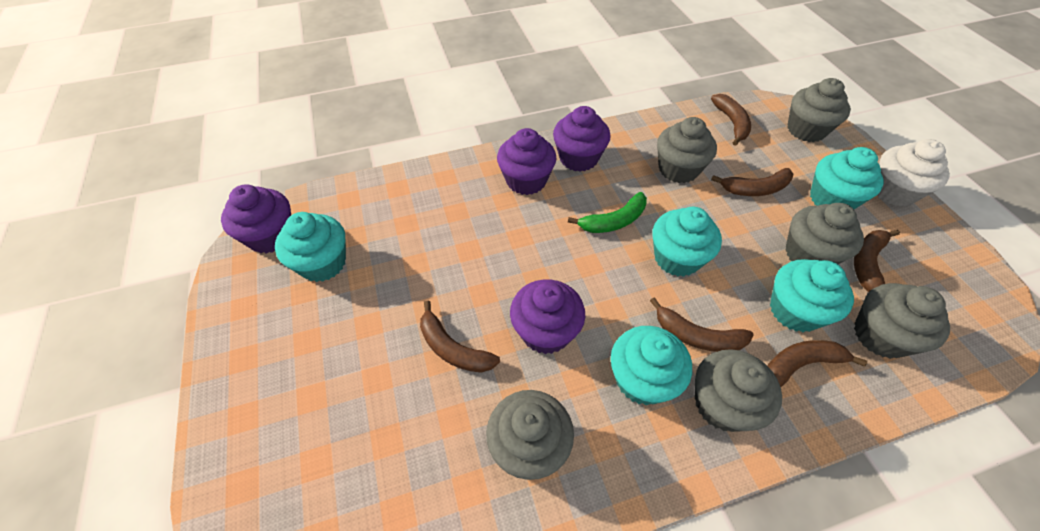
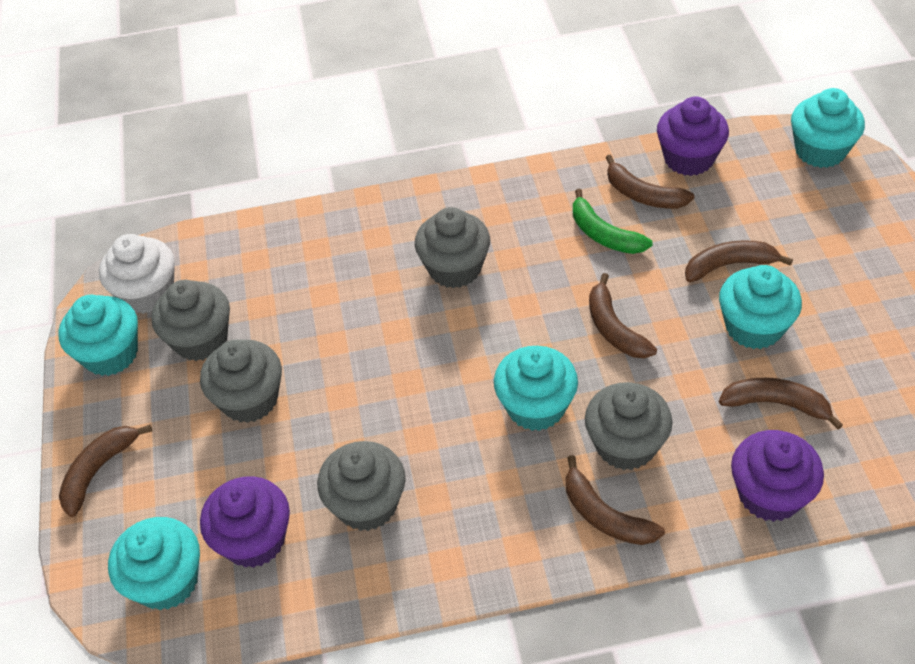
grey cupcake: [486,390,574,480] [657,117,717,183] [695,349,782,432] [785,203,864,264] [787,78,851,142] [854,283,950,359] = 6 -> [151,280,230,361] [200,340,282,423] [317,441,406,531] [415,207,490,288] [585,382,672,470] = 5
purple cupcake: [221,185,291,254] [497,128,557,195] [510,279,585,354] [553,106,611,172] = 4 -> [200,476,290,568] [657,97,729,176] [731,430,824,522] = 3

